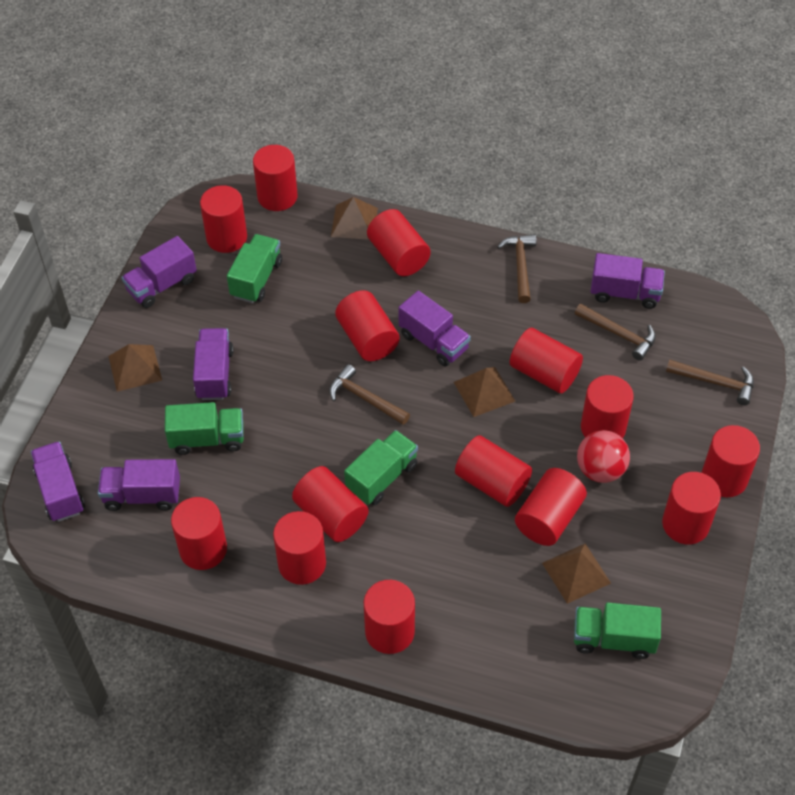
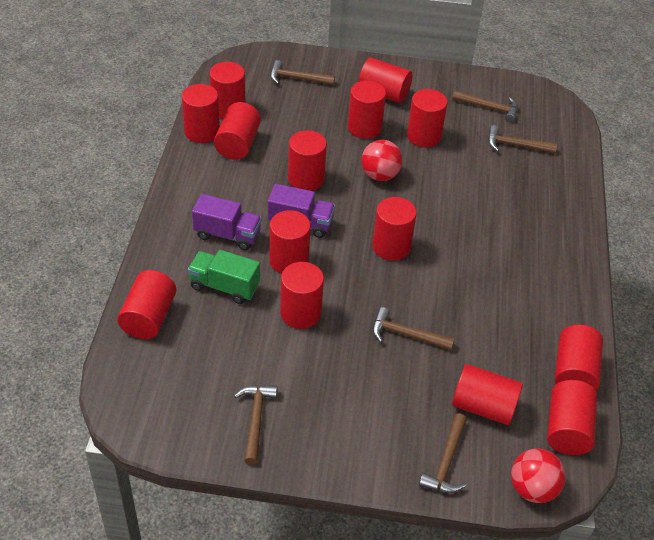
brown hammer: [329,364,410,425] [497,234,536,303] [575,304,656,361] [666,360,754,405] = 4 -> [234,385,278,465] [270,60,335,85] [372,307,454,350] [419,413,467,493] [452,91,518,122] [488,125,557,154] = 6
brown pyramid: [108,344,162,392] [331,197,378,240] [454,367,515,417] [542,543,611,604] = 4 -> none = 0
green truck: [165,402,244,455] [227,234,282,303] [344,430,418,505] [574,603,661,659] = 4 -> [188,250,260,304] = 1
purple truck: [31,441,85,522] [98,459,180,511] [122,236,197,308] [193,328,233,400] [399,291,471,367] [591,253,665,309] = 6 -> [192,194,262,250] [268,184,335,238] = 2
red ball: [577,430,630,483] = 1 -> [361,140,403,181] [511,448,566,503] = 2

